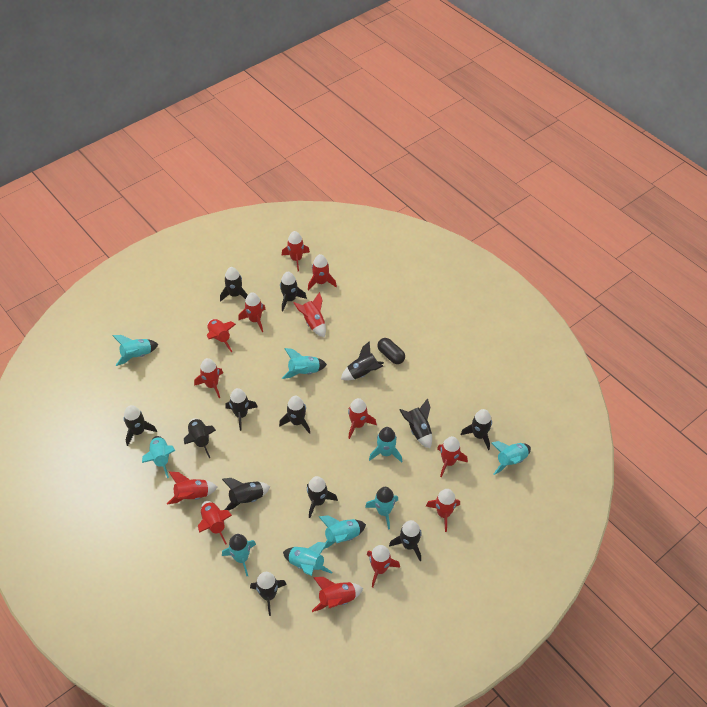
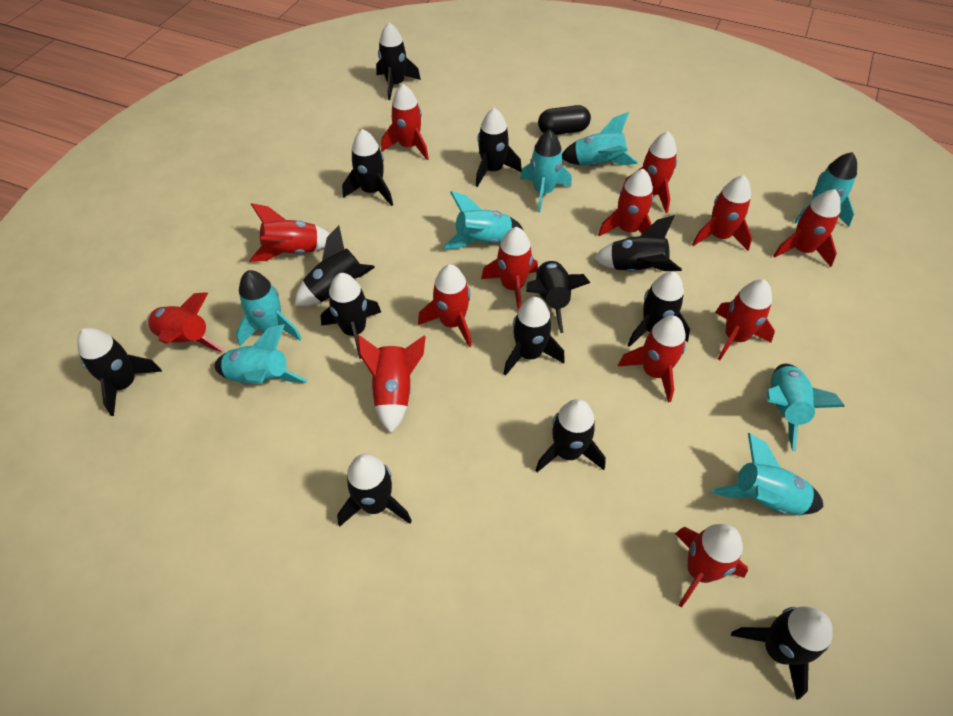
turquoise rocket: [113,335,158,366] [142,436,175,478] [222,534,256,576] [282,348,327,379] [283,542,333,576] [319,515,366,549] [365,487,398,530] [369,427,402,463] [491,441,531,475] = 9 -> [214,324,307,385] [236,270,302,346] [443,191,524,249] [520,130,572,213] [562,112,638,166] [711,433,823,515] [766,364,845,451] [794,152,857,227] = 8

